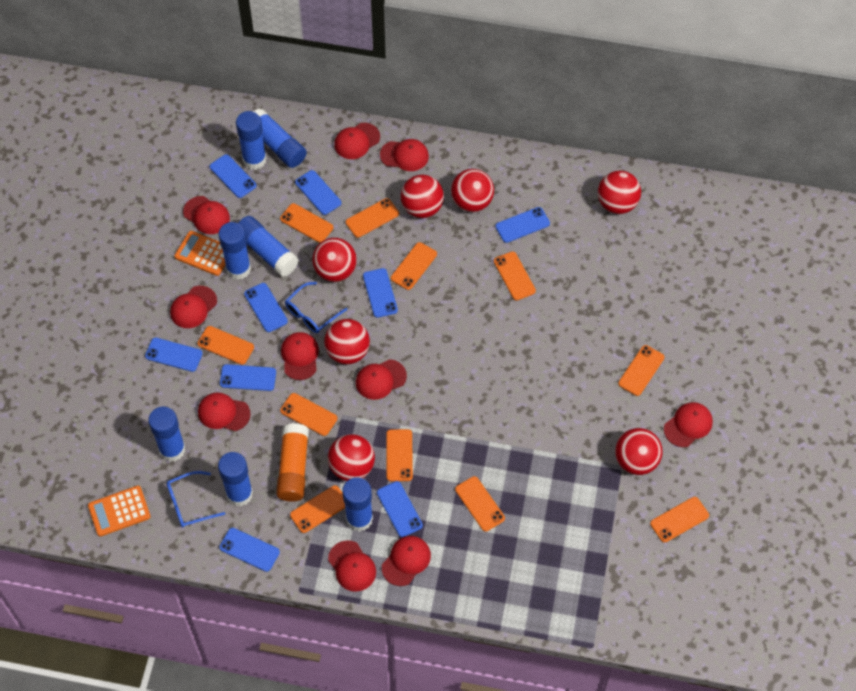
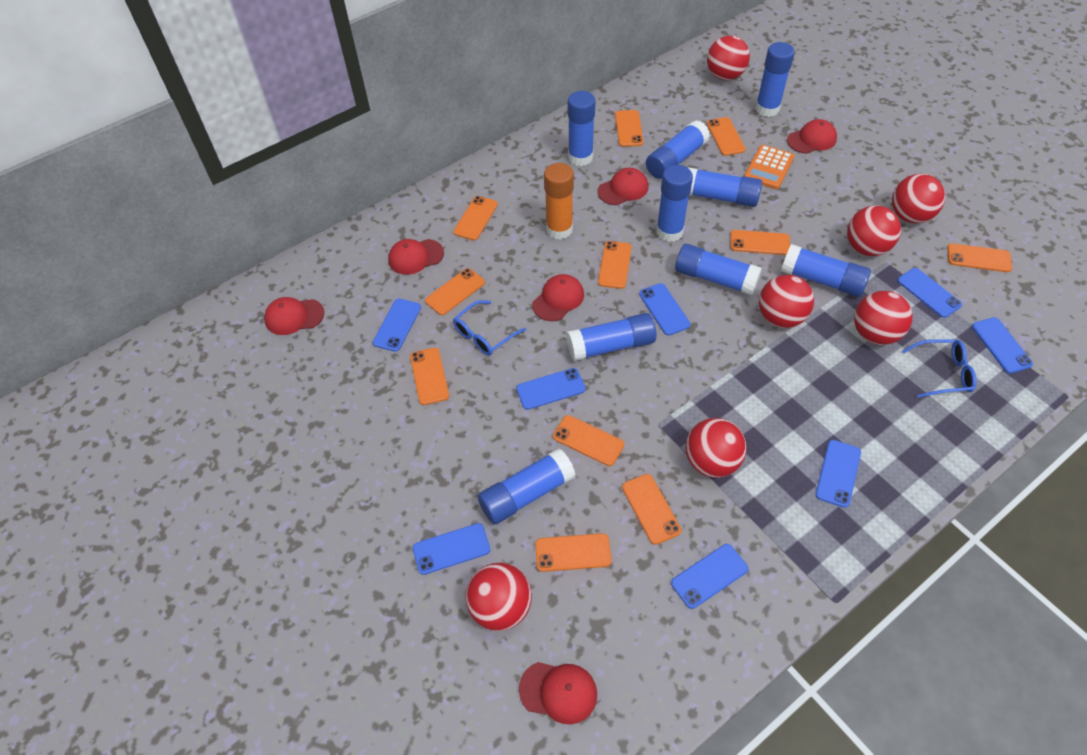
blue glue stick: [148,406,185,462] [218,222,251,280] [218,452,253,506] [236,111,267,170] [238,216,299,277] [253,108,307,168] [342,477,373,532] = 7 -> [478,448,575,525] [566,313,656,361] [568,91,596,166] [646,120,710,179] [656,165,693,242] [675,244,762,295] [688,167,762,207] [755,42,795,117] [781,244,871,297] = 9
blue phone: [145,338,203,372] [210,154,256,198] [219,528,280,572] [220,364,276,391] [244,283,288,332] [295,170,341,215] [363,268,398,318] [377,481,423,537] [495,207,550,243] = 9 -> [373,299,421,352] [413,523,490,575] [516,368,586,410] [639,283,691,336] [671,544,748,609] [816,440,861,508] [897,268,962,318] [972,317,1033,373] = 8
orange calculator: [88,486,151,537] [174,231,225,276] = 2 -> [744,145,795,189] = 1
red cap: [170,286,217,328] [183,196,230,234] [198,392,251,431] [281,332,319,380] [328,540,376,592] [334,123,380,159] [356,359,407,400] [380,139,429,171] [382,536,431,586] [664,402,713,447] = 10 -> [264,297,324,335] [388,239,444,275] [519,662,597,724] [532,274,584,321] [598,168,648,205] [787,119,837,154] = 6

